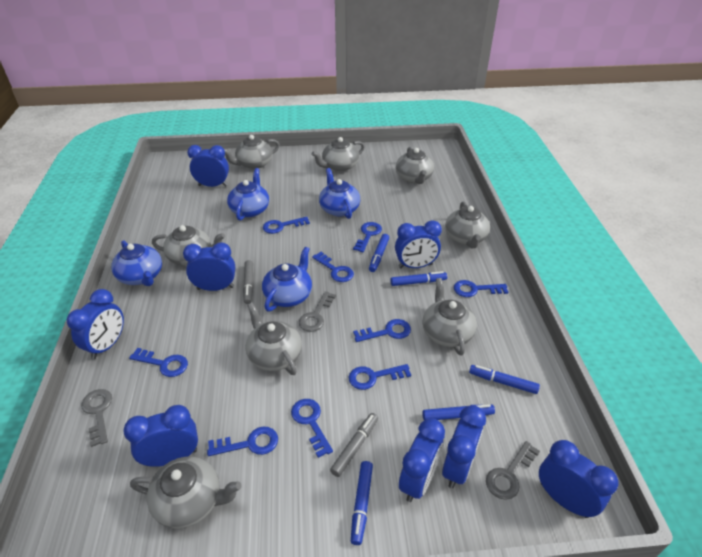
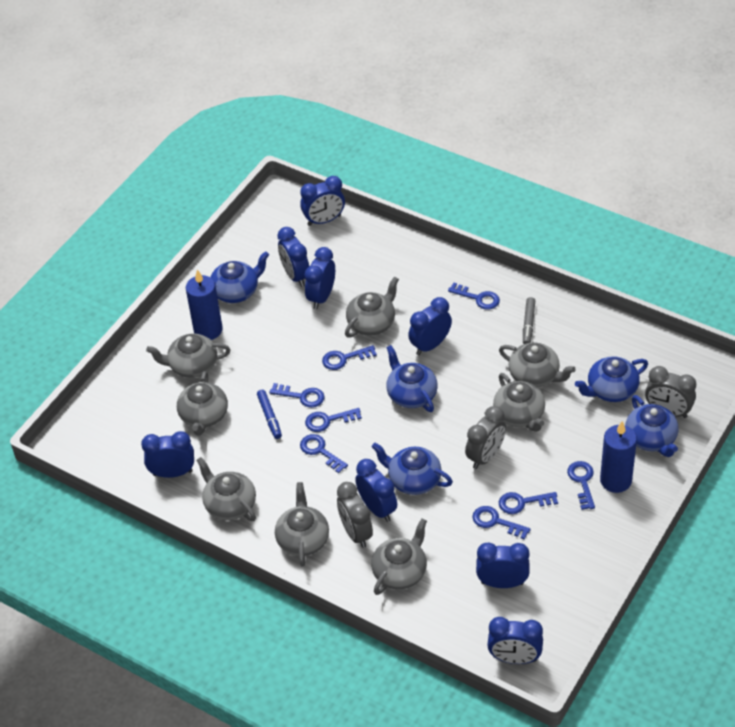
blue candle: none = 0 -> [186,269,223,340] [600,421,637,493] = 2
blue key: [129,348,188,377] [207,427,278,456] [263,217,310,234] [291,399,333,458] [312,252,354,282] [349,364,411,390] [353,222,382,252] [353,319,411,342] [454,280,508,297] = 9 -> [269,383,325,408] [300,434,348,473] [305,408,362,432] [322,345,377,370] [448,282,500,310] [472,506,531,540] [499,492,558,514] [567,461,595,510] = 8
blue marker: [351,461,373,545] [369,234,389,272] [391,271,447,286] [422,404,495,420] [469,365,540,394] = 5 -> [257,390,282,439] = 1
blue teapot: [111,240,162,286] [227,168,269,221] [262,247,312,311] [319,168,360,219] = 4 -> [210,251,269,303] [372,443,453,495] [386,345,438,412] [575,356,648,402] [625,395,679,457] = 5
grey clock: none = 0 -> [337,482,373,548] [465,406,506,469] [645,366,696,418] = 3
grey key: [81,389,112,447] [299,291,336,332] [486,441,540,500] = 3 -> none = 0
grey marker: [243,260,253,304] [330,413,378,477] = 2 -> [523,297,535,344] = 1

